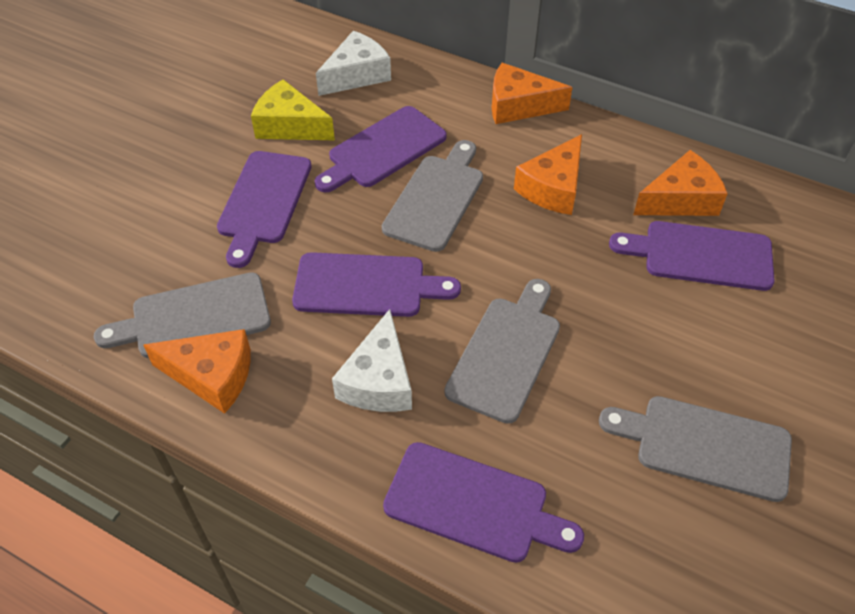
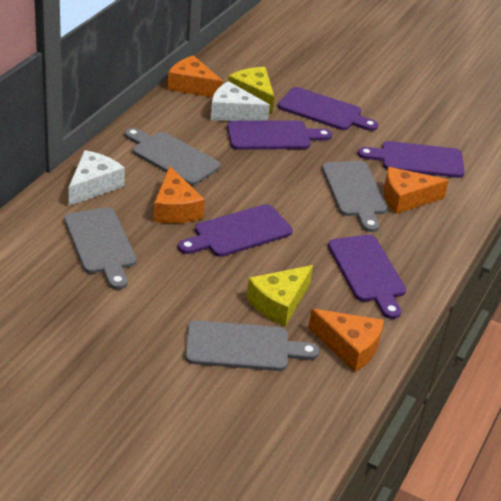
yellow cheese: [251,79,335,140] = 1 -> [228,67,274,114] [247,265,313,326] = 2

